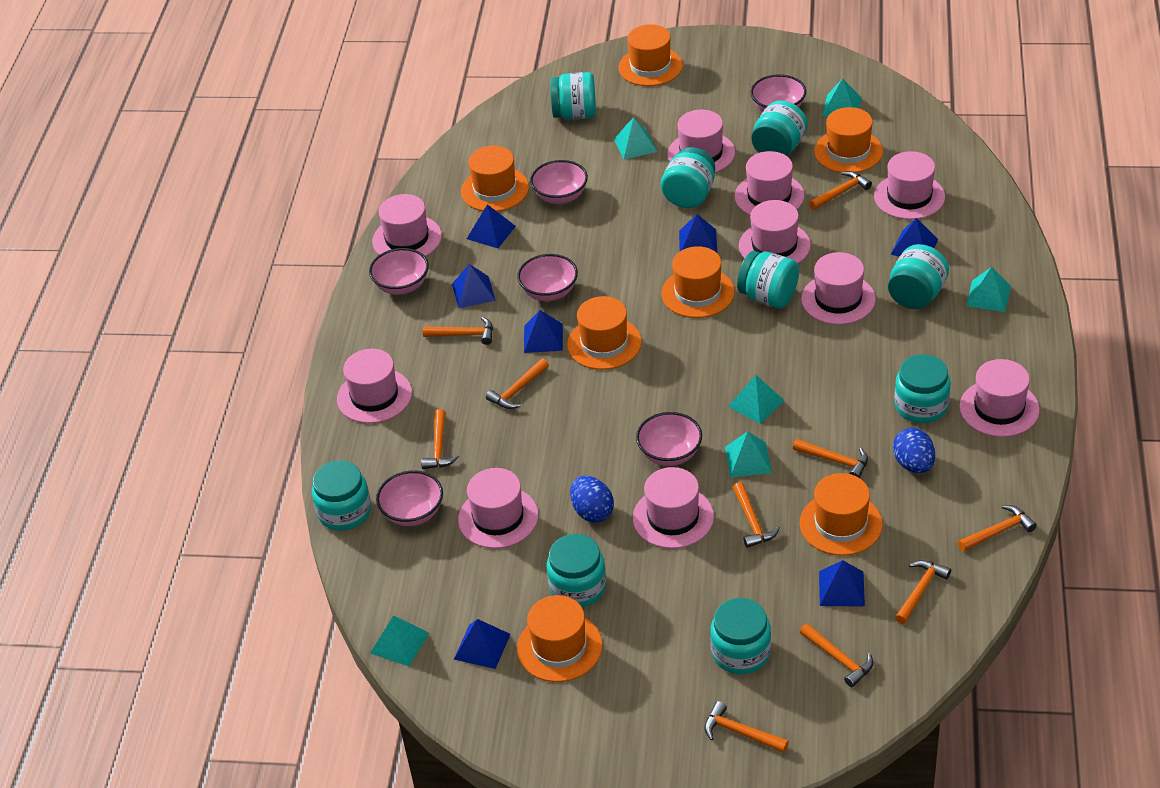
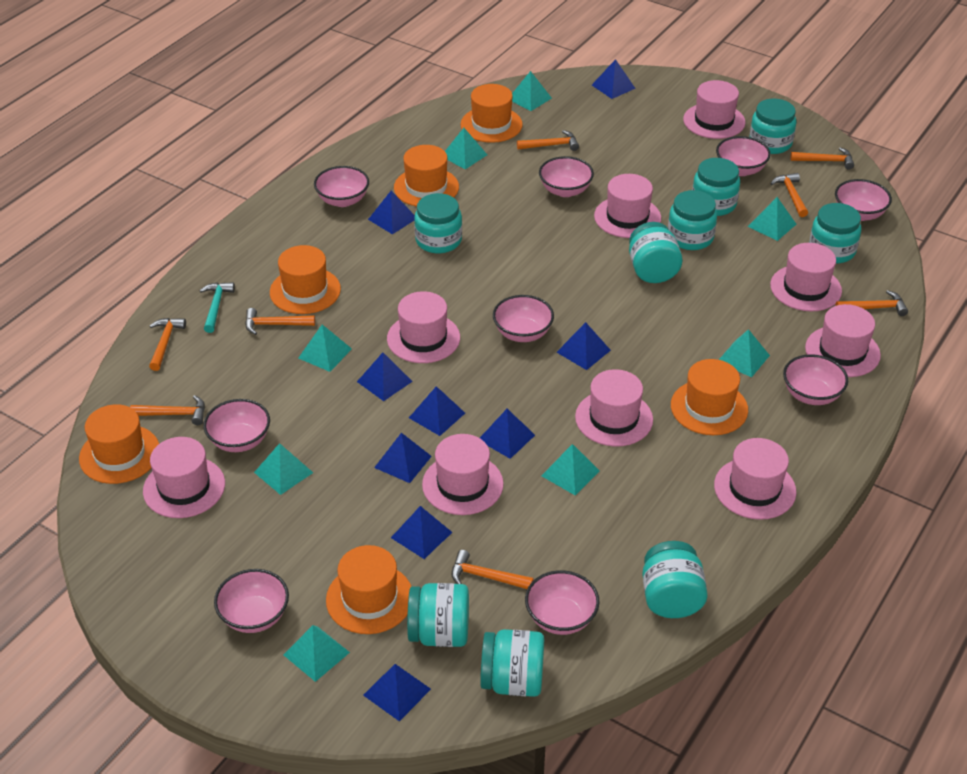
blue egg: [570,476,614,523] [893,428,935,473] = 2 -> none = 0
blue pyramid: [452,264,496,308] [454,619,511,669] [467,204,516,248] [524,310,563,353] [679,214,717,253] [819,560,865,606] [890,218,938,257] = 7 -> [357,353,413,401] [363,664,431,721] [368,191,415,234] [374,433,432,483] [391,506,452,559] [409,386,465,436] [480,409,535,459] [557,322,611,370] [592,59,636,99] = 9
orange hammer: [421,409,459,469] [423,317,493,345] [486,359,549,409] [705,701,789,753] [733,482,780,548] [793,439,868,478] [800,623,873,687] [809,171,872,210] [895,560,951,624] [958,505,1037,552] = 10 -> [130,395,205,425] [149,318,186,371] [245,308,315,335] [452,550,534,589] [517,130,579,151] [770,173,808,217] [790,147,854,169] [835,290,908,316] = 8
orange hat: [461,146,529,211] [517,595,602,682] [567,296,642,370] [618,24,683,86] [662,246,735,318] [800,473,883,556] [814,107,883,173] = 7 -> [79,404,159,484] [270,245,341,314] [326,545,412,634] [394,145,459,206] [461,84,523,143] [671,359,748,435] = 6
pink bowl: [369,248,429,295] [376,471,443,526] [517,254,578,301] [530,160,588,204] [636,412,702,466] [751,74,806,112] = 6 -> [203,399,270,452] [214,569,289,633] [314,166,369,207] [493,295,554,342] [525,570,600,635] [539,156,594,197] [716,136,771,176] [783,354,848,405] [835,179,892,221] = 9
pink hat: [337,349,412,423] [372,194,442,257] [458,468,538,549] [633,467,714,549] [667,110,735,173] [734,151,805,215] [739,200,811,264] [801,252,876,325] [874,151,945,220] [959,359,1040,437] = 10 -> [143,437,225,518] [387,291,460,363] [422,434,504,515] [575,369,653,446] [594,174,661,238] [683,80,746,139] [714,438,796,520] [770,243,842,311] [805,304,881,377] = 9
turquoise hammer: none = 0 -> [199,282,235,333] = 1
turquoise pyramid: [370,615,429,666] [614,117,657,160] [725,431,772,478] [728,375,785,424] [822,78,862,116] [966,267,1011,312] = 6 -> [254,443,313,495] [284,625,350,682] [298,325,352,372] [445,128,487,169] [512,71,552,111] [541,444,600,496] [719,329,770,377] [747,197,796,241] = 8

